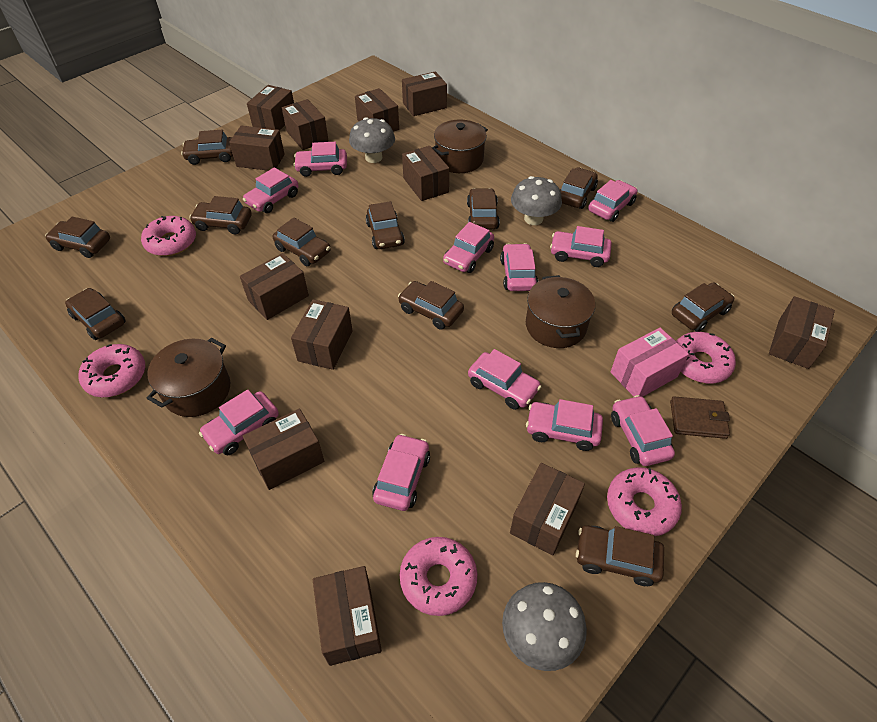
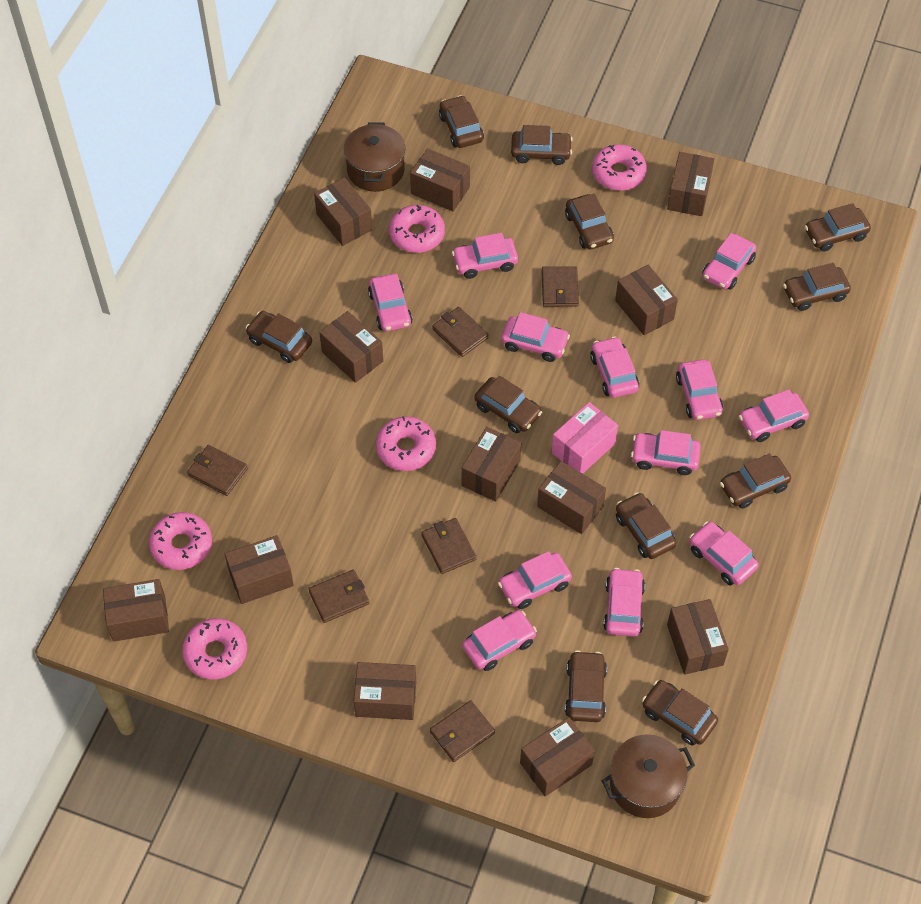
brown pot: [147,338,230,417] [432,120,488,173] [526,275,595,348] = 3 -> [344,122,405,192] [602,734,695,818] = 2
brown wallet: [670,397,730,439] = 1 -> [187,445,248,496] [309,570,369,623] [421,518,476,574] [430,700,495,762] [432,307,489,357] [541,266,579,307] = 6
grey mushroom: [349,117,395,163] [502,582,587,671] [511,176,562,225] = 3 -> none = 0
pink car: [199,389,279,455] [243,167,299,213] [293,142,347,177] [372,434,430,511] [443,222,494,273] [468,349,541,410] [500,243,538,291] [526,399,603,451] [550,226,612,267] [588,180,637,222] [611,395,675,466] = 11 -> [368,274,413,332] [452,233,518,279] [462,610,537,671] [498,551,572,609] [501,312,570,362] [590,337,639,398] [603,568,645,637] [631,430,701,475] [676,360,724,420] [689,521,759,585] [702,233,757,290] [739,390,809,442] = 12

